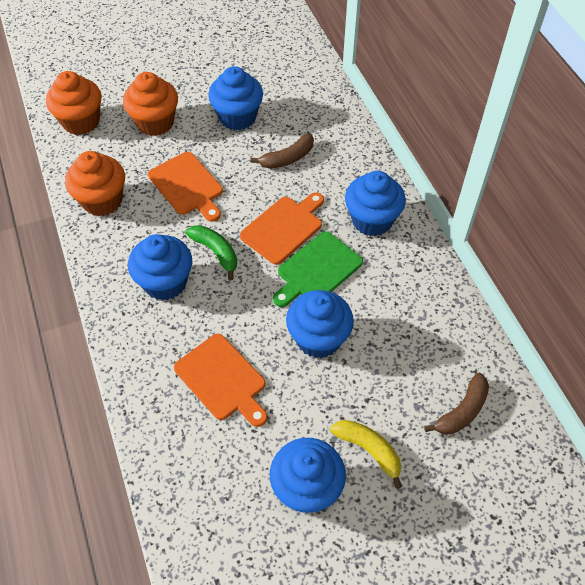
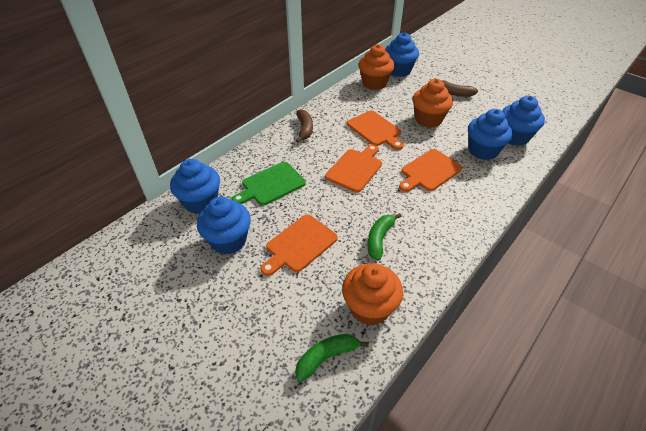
green banana: [185,225,237,280] = 1 -> [295,334,369,382] [367,213,401,261] = 2
orange cutting board: [148,152,223,222] [174,334,268,427] [240,192,324,265] = 3 -> [261,215,338,276] [325,144,382,192] [347,110,404,150] [399,149,463,192] = 4
yellow banana: [330,420,402,489] = 1 -> none = 0

